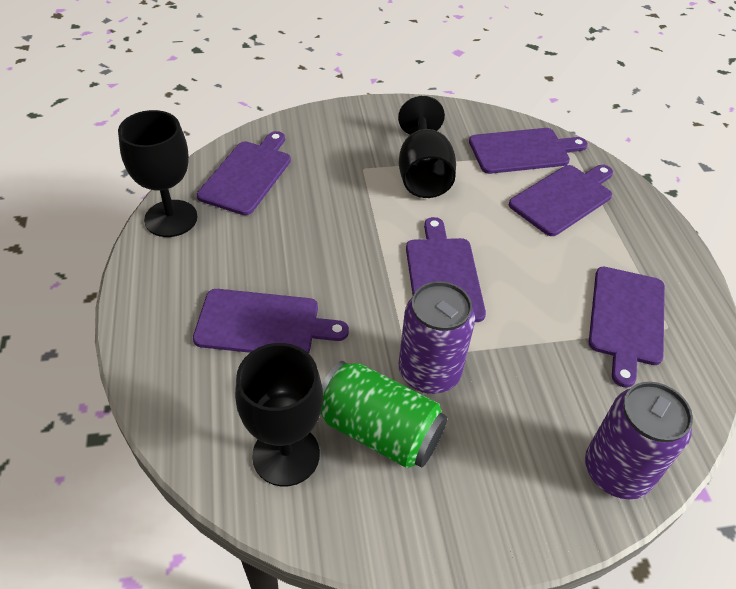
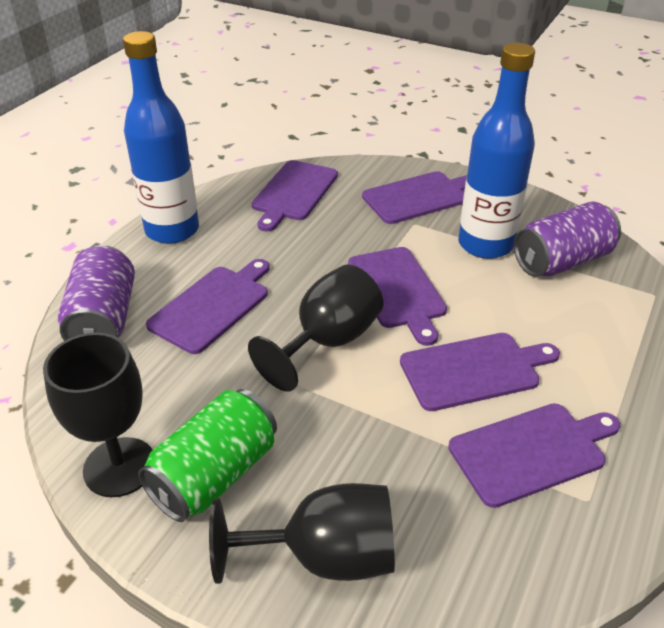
blue bottle: none = 0 -> [123,31,199,244] [458,43,535,259] = 2

